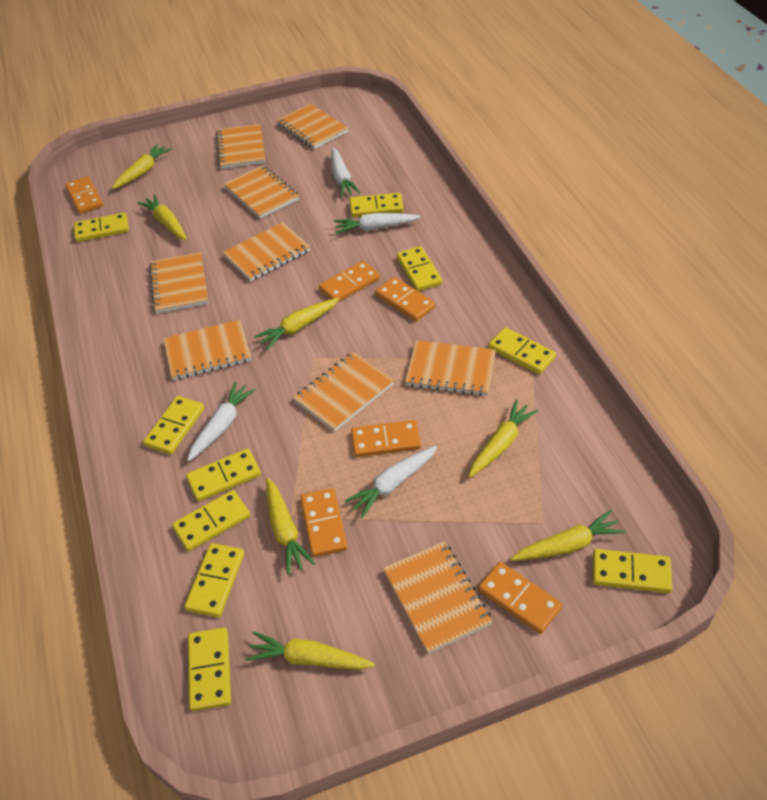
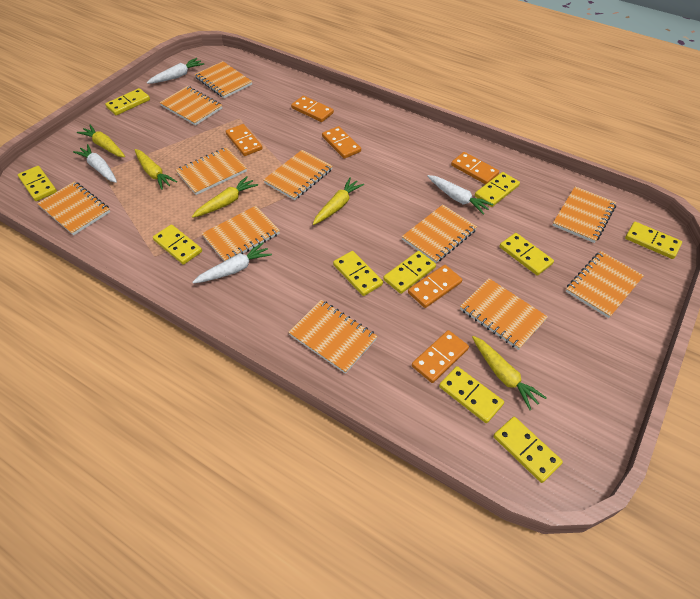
orange notebook: [149,252,208,313] [163,319,251,380] [216,124,265,169] [223,222,310,282] [224,165,299,219] [277,104,348,149] [293,352,394,432] [383,541,492,654] [405,340,496,396] = 9 -> [37,181,110,235] [160,86,222,126] [176,147,247,195] [195,61,252,98] [202,206,280,261] [264,150,333,200] [288,300,377,374] [402,205,477,263] [460,278,548,350] [552,187,616,243] [566,251,644,318] = 11
yellow carrot: [112,144,172,189] [137,194,187,240] [246,632,375,670] [254,298,339,350] [266,478,315,575] [469,400,538,477] [511,510,626,561] = 7 -> [77,125,125,157] [134,149,177,190] [192,176,258,218] [313,178,364,225] [472,336,547,410] = 5

